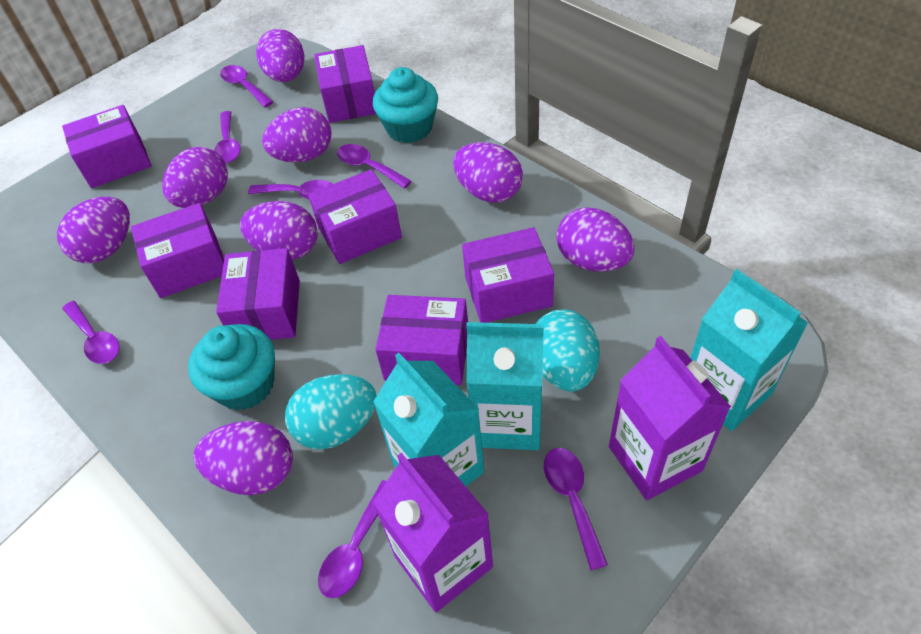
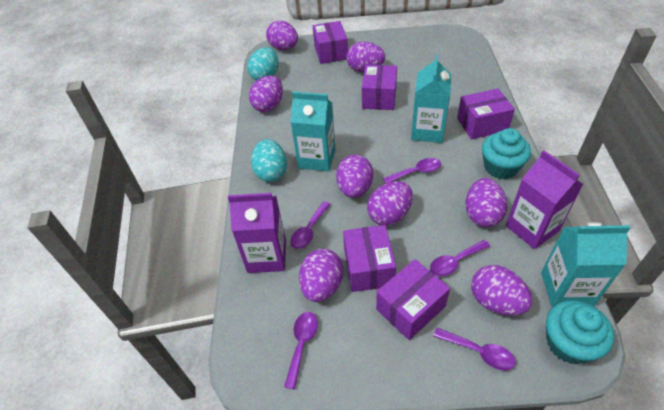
purple box: [62,105,152,188] [131,203,224,298] [216,248,300,340] [308,169,402,264] [314,45,376,123] [375,295,468,385] [462,227,554,323] = 7 -> [313,21,348,64] [343,225,396,292] [362,65,397,110] [376,259,450,340] [457,89,515,139] = 5
purple spoon: [62,301,120,364] [214,111,240,163] [220,65,273,107] [248,180,332,199] [318,480,387,598] [337,144,412,189] [544,448,608,570] = 7 -> [284,312,318,390] [290,201,331,249] [383,158,441,183] [430,240,490,276] [433,328,516,370] = 5

